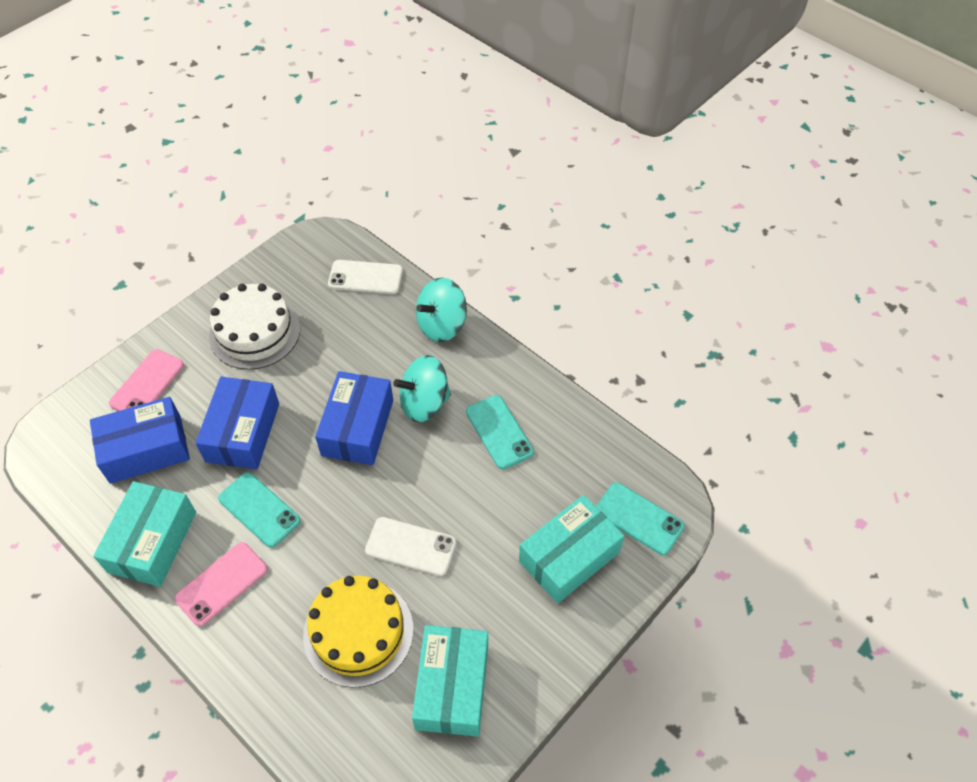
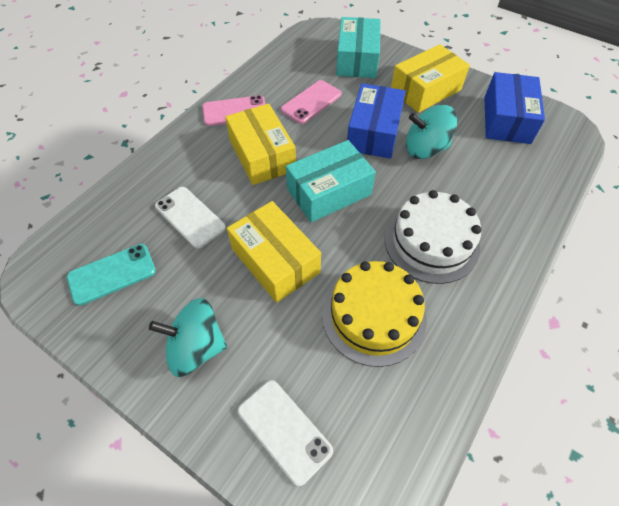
blue box: [90,397,190,484] [195,377,279,470] [315,371,393,465] = 3 -> [347,83,406,159] [484,72,545,144] = 2
turquoise box: [93,481,196,587] [412,625,488,737] [519,495,624,603] = 3 -> [286,140,376,222] [336,17,381,78] = 2
turquoise phone: [218,472,301,548] [466,395,534,469] [596,483,685,555] = 3 -> [67,244,156,306] = 1
yellow box: none = 0 -> [225,104,296,185] [227,201,321,303] [391,44,470,113] = 3

